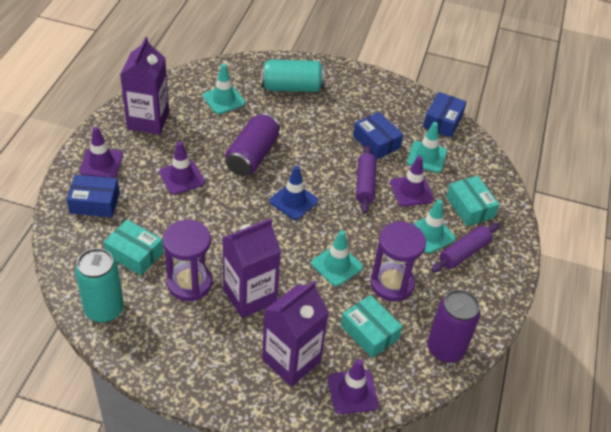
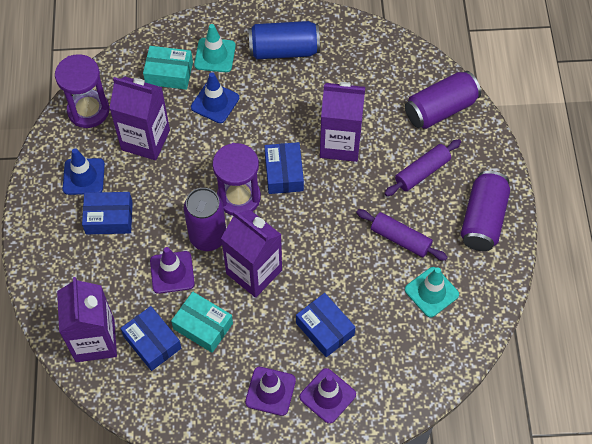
blue box: [66,175,119,217] [353,112,403,159] [423,92,466,137] = 3 -> [82,192,133,234] [120,306,182,371] [265,142,304,194] [296,293,356,357] = 4
blue can: none = 0 -> [248,21,320,59] = 1
blue traffic cone: [270,165,318,220] = 1 -> [63,148,105,195] [191,72,239,123] = 2
purple can: [226,113,280,176] [427,290,480,363] = 2 -> [184,188,226,251] [405,71,481,129] [461,171,510,251] = 3
purple carton: [120,37,169,135] [222,218,281,318] [262,281,329,387] = 3 -> [57,277,117,362] [109,77,170,160] [221,210,282,298] [320,82,365,162] = 4
purple traffic cone: [80,127,123,178] [159,141,205,195] [328,359,378,414] [390,156,434,207] = 4 -> [150,247,195,294] [245,367,296,416] [299,368,356,424] = 3
turquoise box: [103,219,163,275] [341,295,403,358] [446,176,499,226] = 3 -> [143,46,193,90] [171,292,233,353] = 2
turquoise can: [75,248,124,323] [261,59,325,92] = 2 -> none = 0
turquoise traffic cone: [203,64,245,114] [311,230,363,286] [407,122,447,173] [413,199,456,254] = 4 -> [194,24,236,72] [405,267,459,318] = 2

